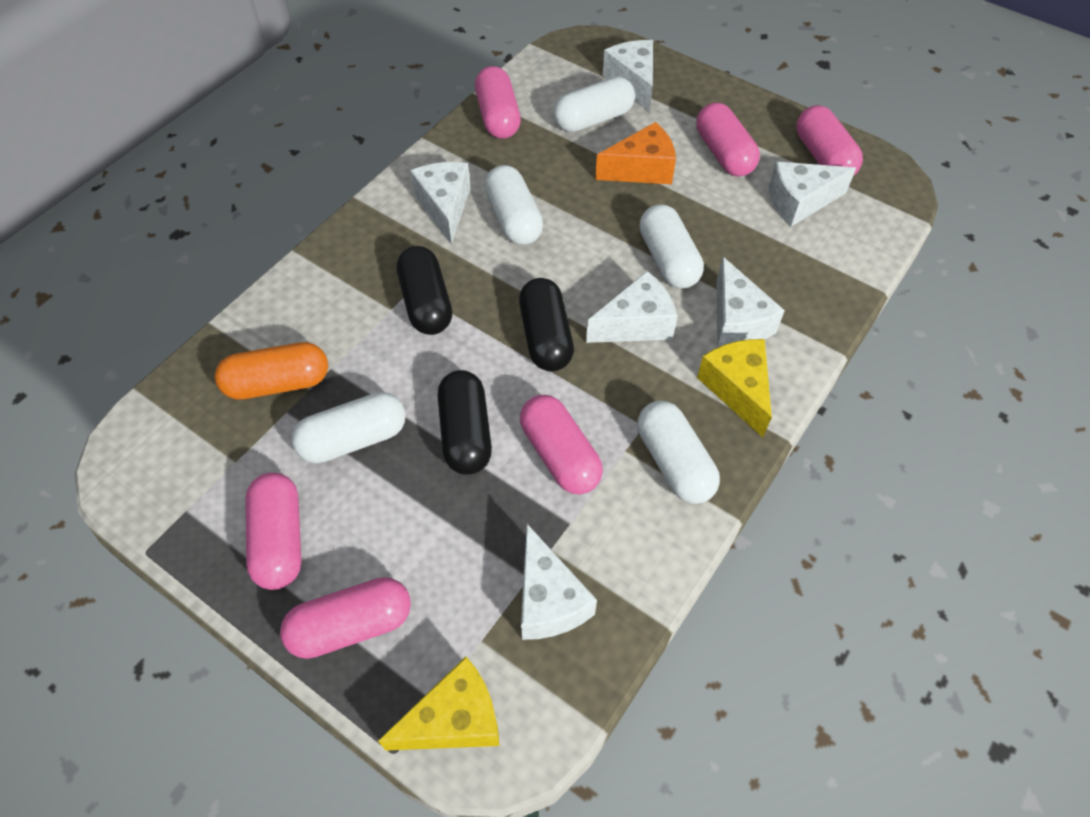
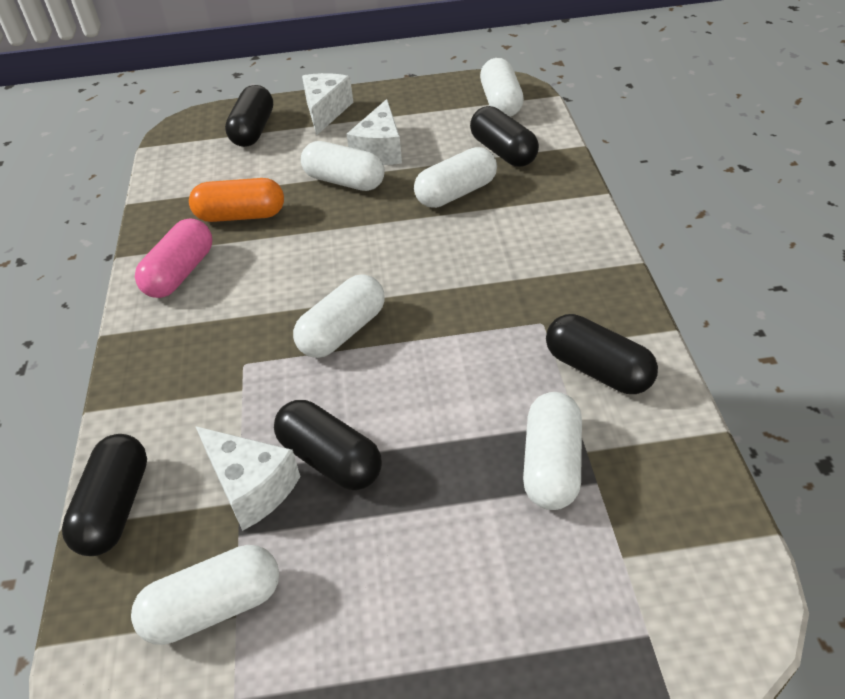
black capsule: [397,246,452,335] [438,370,492,475] [519,278,574,371] = 3 -> [62,434,147,556] [225,85,273,147] [274,400,382,490] [470,106,539,167] [546,314,658,394] = 5
orange cheese: [595,122,676,184] = 1 -> none = 0
pink capsule: [245,473,302,590] [280,577,411,659] [475,66,521,139] [520,395,603,494] [696,102,760,177] [796,105,863,176] = 6 -> [135,218,213,298] = 1
white capsule: [292,392,406,463] [484,165,543,245] [554,77,635,132] [637,401,720,504] [640,204,704,289] = 5 -> [131,545,279,645] [293,275,385,358] [301,141,384,191] [414,147,497,208] [480,58,524,117] [523,392,582,510] = 6
white cheese: [410,162,471,245] [521,524,597,640] [586,271,677,343] [602,40,653,112] [717,257,785,347] [768,162,856,227] = 6 -> [195,426,301,531] [302,73,353,135] [347,99,402,165] = 3
yellow cheese: [378,657,499,751] [697,339,772,437] = 2 -> none = 0

